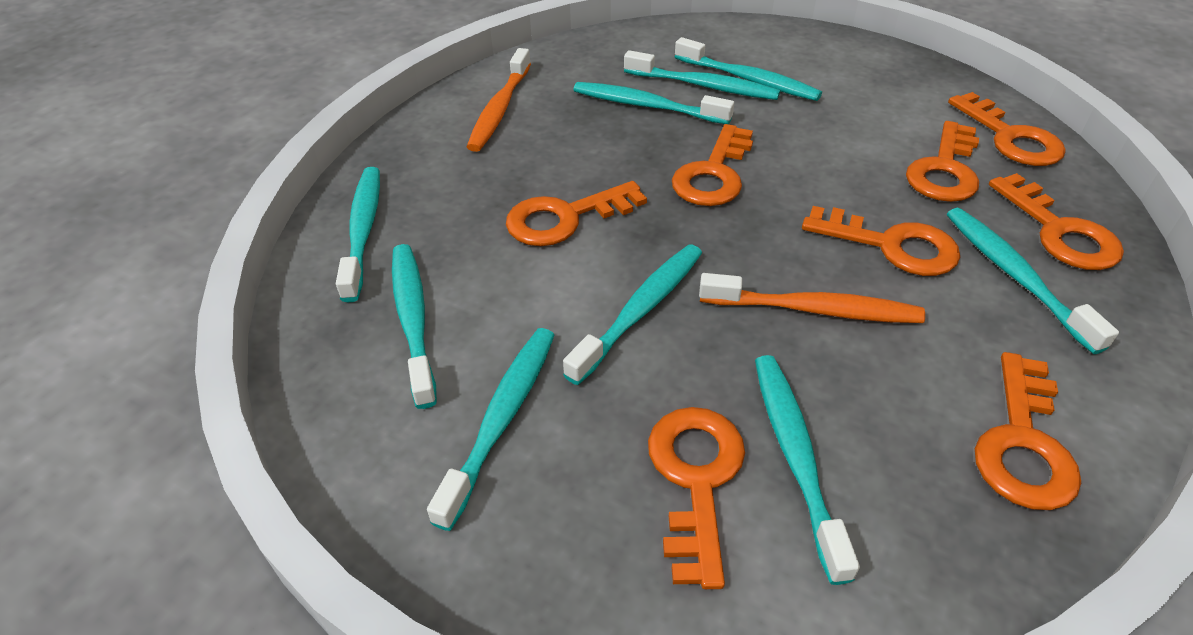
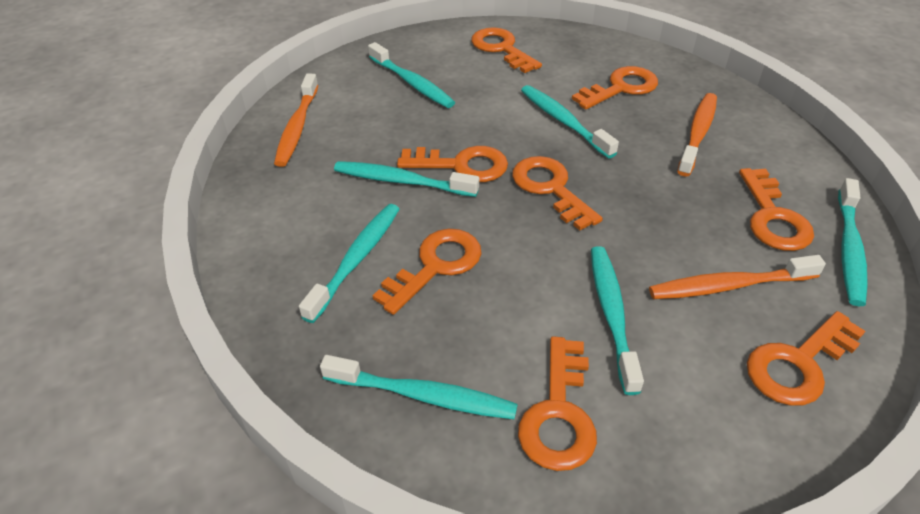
orange toothbrush: [467,48,531,152] [699,273,925,323] = 2 -> [274,74,318,167] [649,255,826,299] [677,93,717,177] = 3
turquoise toothbrush: [336,167,380,302] [392,244,437,409] [427,328,554,531] [563,244,702,385] [573,82,734,124] [624,50,780,100] [675,37,822,101] [755,355,860,585] [947,208,1119,354] = 9 -> [299,204,399,323] [320,355,518,419] [334,161,479,197] [368,42,455,108] [521,85,619,158] [591,246,644,395] [838,178,868,306] = 7

